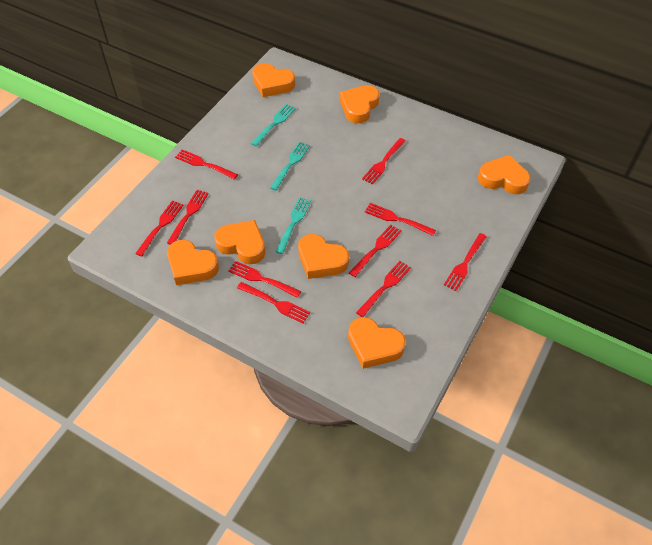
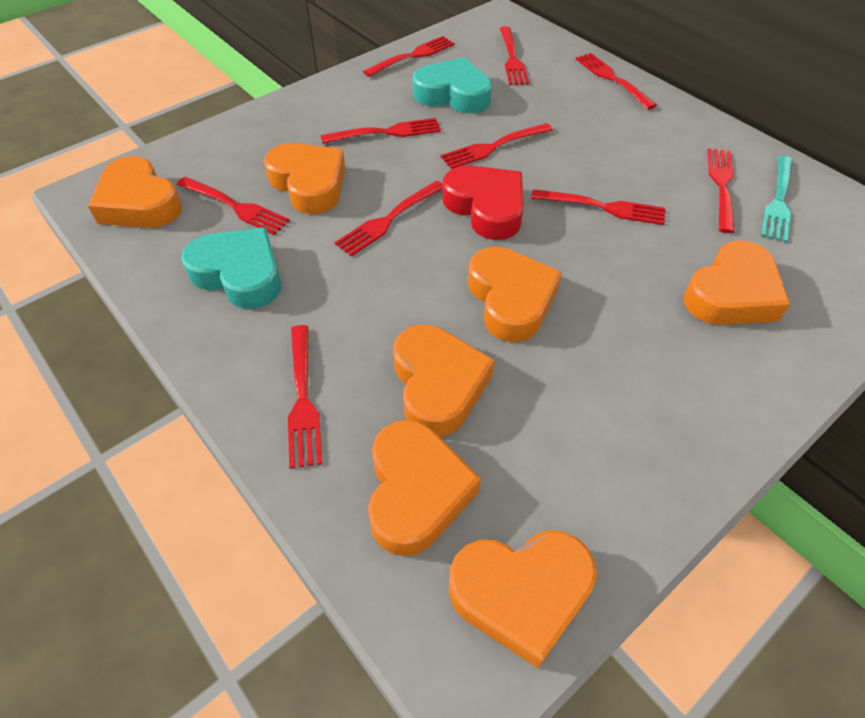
red heart: none = 0 -> [443,165,524,240] = 1
turquoise fork: [251,104,296,147] [270,142,310,191] [275,197,311,254] = 3 -> [761,156,793,242] = 1
turquoise heart: none = 0 -> [181,227,281,309] [412,57,492,113] = 2

